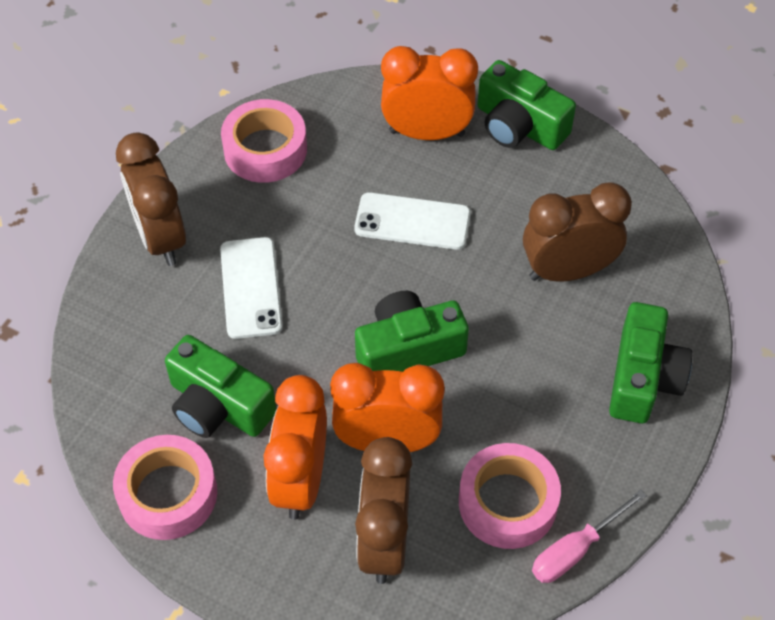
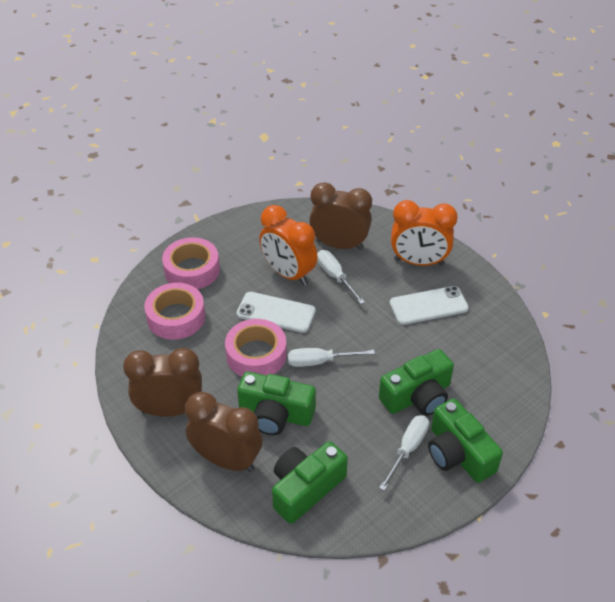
orange clock: [263,375,327,520] [330,363,445,452] [381,46,478,140] = 3 -> [259,205,318,286] [391,200,458,266] = 2
pink screwdriver: [532,489,647,583] = 1 -> none = 0
white screwdriver: none = 0 -> [288,348,375,367] [317,250,365,304] [379,415,429,491] = 3

